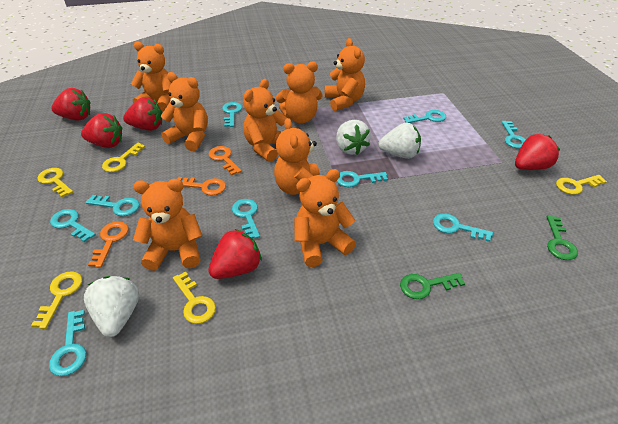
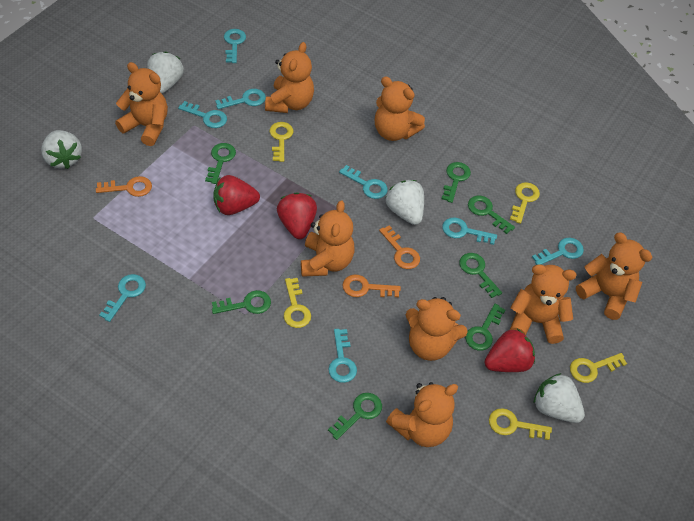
green key: [400,273,465,299] [547,215,578,260] = 2 -> [205,143,236,184] [212,290,271,314] [328,393,382,440] [442,162,471,203] [459,253,502,298] [465,304,505,351] [468,195,515,234] = 7
red strawberry: [51,88,90,121] [81,113,122,148] [123,97,162,131] [208,229,262,279] [515,134,560,170] = 5 -> [213,175,260,215] [277,193,317,239] [485,329,535,372] = 3
turquoise key: [49,310,86,376] [50,209,96,242] [86,195,140,216] [222,102,242,127] [232,199,260,239] [337,171,388,187] [403,110,446,123] [433,214,493,242] [501,121,526,149] = 9 -> [99,274,146,322] [178,101,227,128] [215,89,266,109] [224,29,246,63] [329,329,357,383] [339,165,388,199] [442,217,497,245] [532,238,584,265] = 8
white strawberry: [84,276,139,337] [336,120,371,155] [378,123,421,159] = 3 -> [41,130,82,169] [147,51,184,94] [385,180,424,225] [534,373,585,423] = 4

